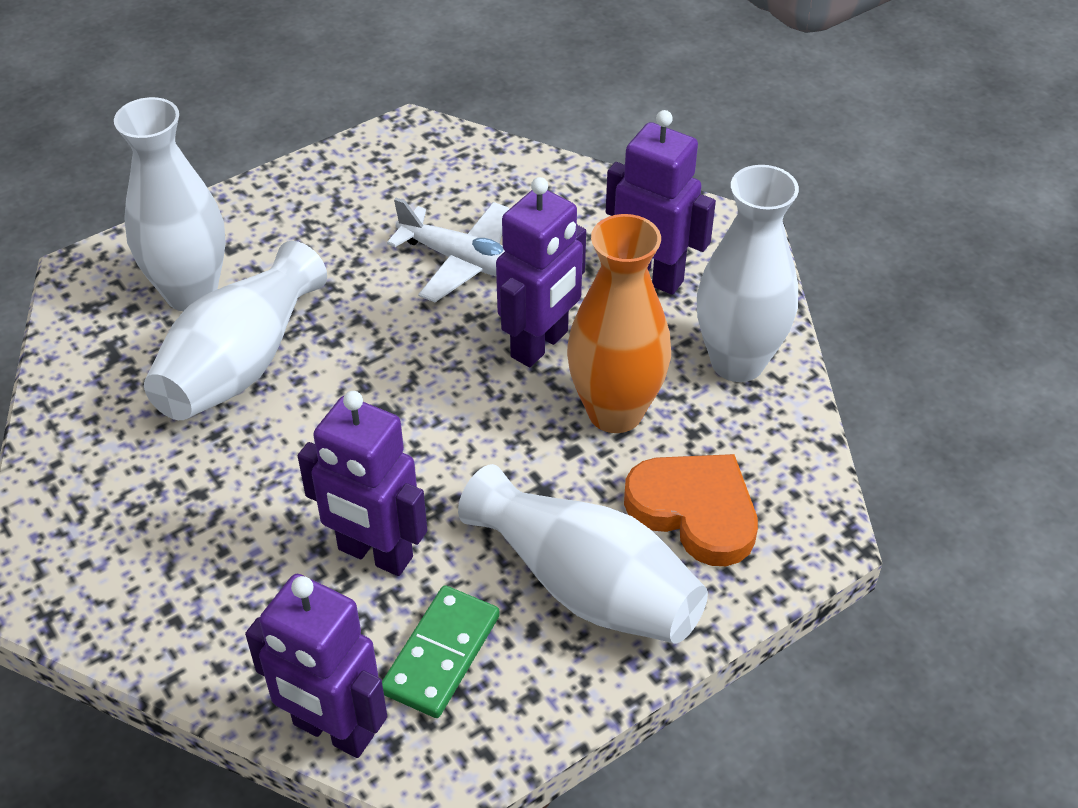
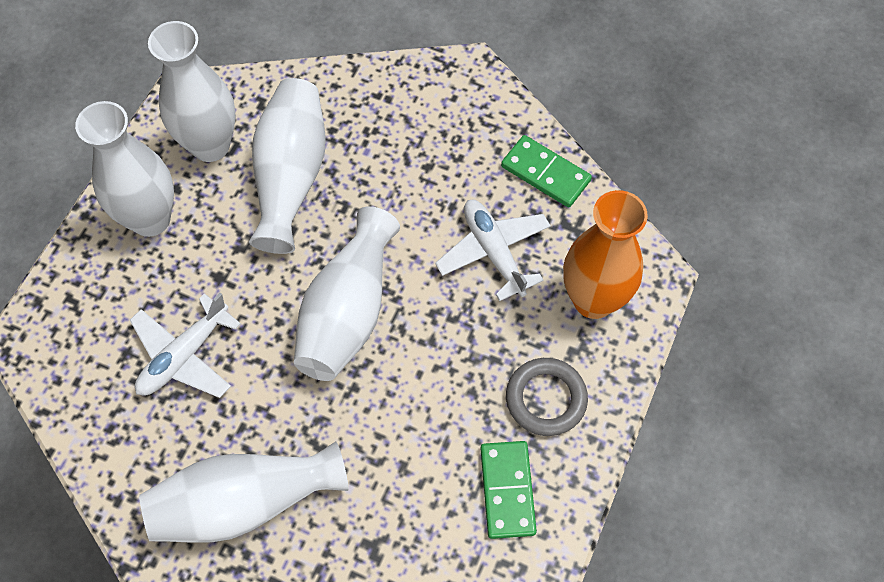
green domino: [382,585,500,718] = 1 -> [480,441,537,539] [501,135,592,208] = 2
grey ring: none = 0 -> [506,358,588,436] = 1
orange heart: [624,454,758,566] = 1 -> none = 0
purple robot: [245,574,387,758] [298,391,427,576] [496,177,586,367] [606,110,716,295] = 4 -> none = 0
white plane: [387,198,509,302] = 1 -> [130,293,241,398] [435,200,551,301] = 2
white vase: [114,97,226,311] [144,241,327,420] [458,464,708,643] [697,165,799,382] = 4 -> [75,101,174,237] [139,441,348,543] [148,21,236,162] [249,78,326,254] [294,206,400,381] = 5

